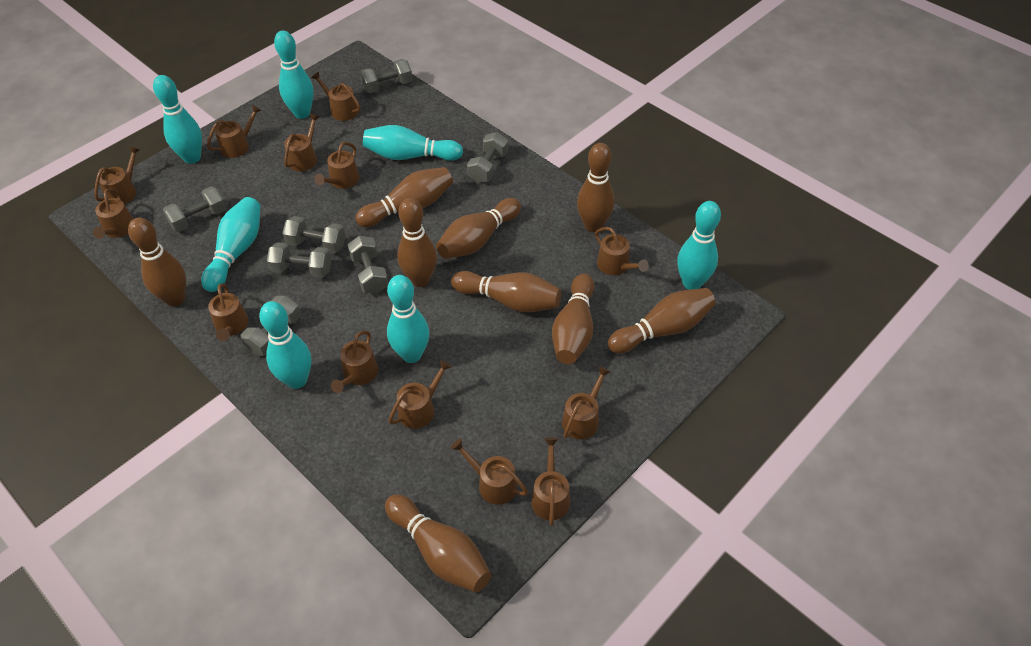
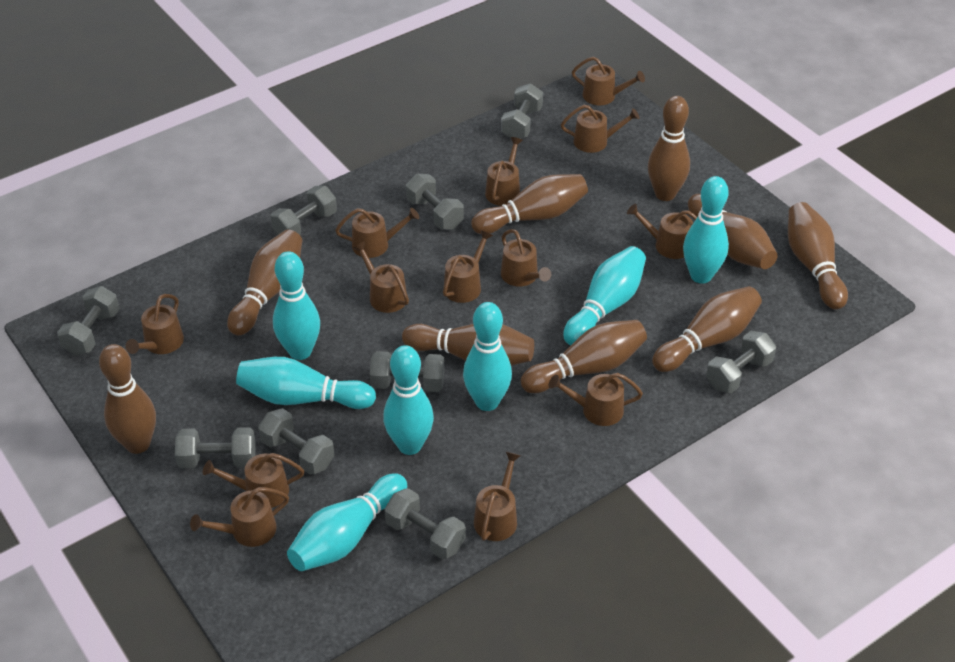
grey dumbbell: [163,186,226,232] [241,296,301,356] [267,242,332,278] [282,216,346,254] [348,236,389,294] [360,59,413,93] [467,132,508,183] = 7 -> [57,286,120,355] [175,427,256,469] [258,408,335,475] [271,186,337,235] [370,351,444,392] [384,488,466,559] [406,174,464,230] [501,83,543,139] [706,331,776,393] = 9

